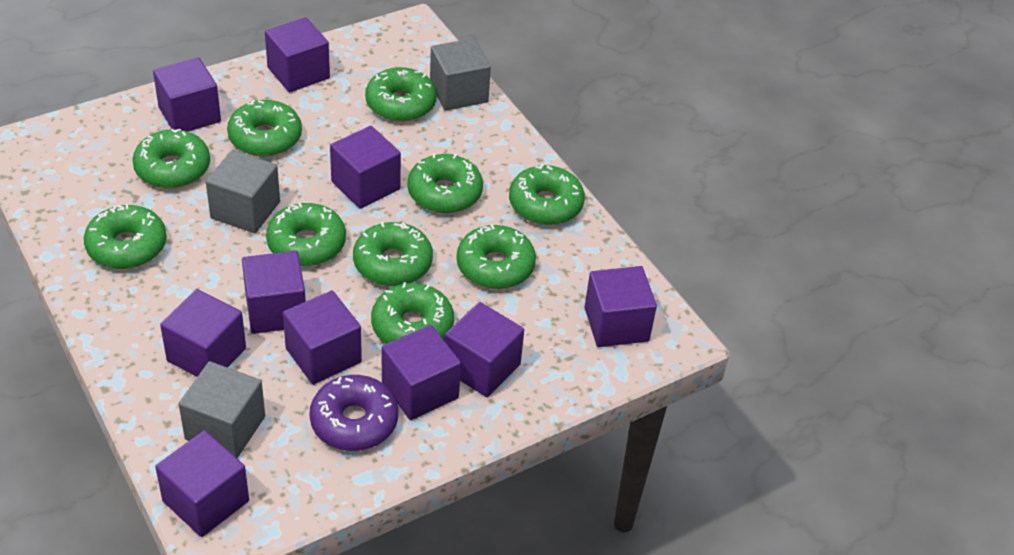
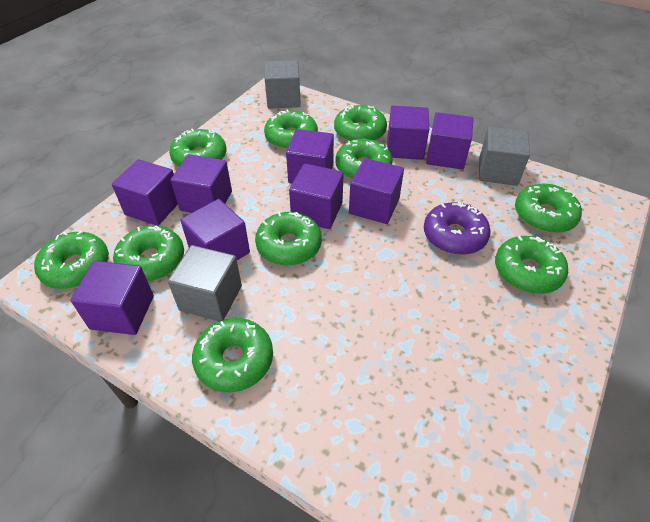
purple cube: [153,57,221,132] [155,430,249,537] [160,289,246,377] [242,251,306,334] [265,17,330,92] [283,291,362,384] [330,126,401,209] [382,325,461,420] [445,302,524,397] [584,266,657,347] = 10 -> [70,261,154,335] [112,159,178,226] [171,154,232,213] [180,199,250,260] [286,129,334,183] [289,164,344,229] [349,158,404,224] [387,106,429,160] [426,112,474,170] = 9

